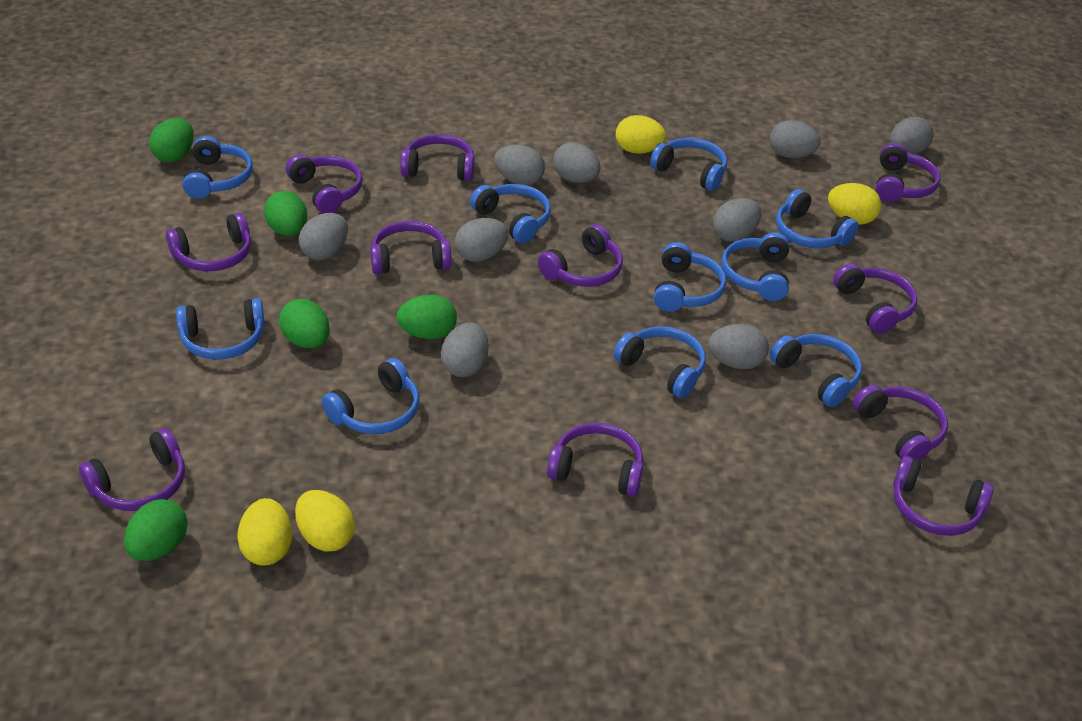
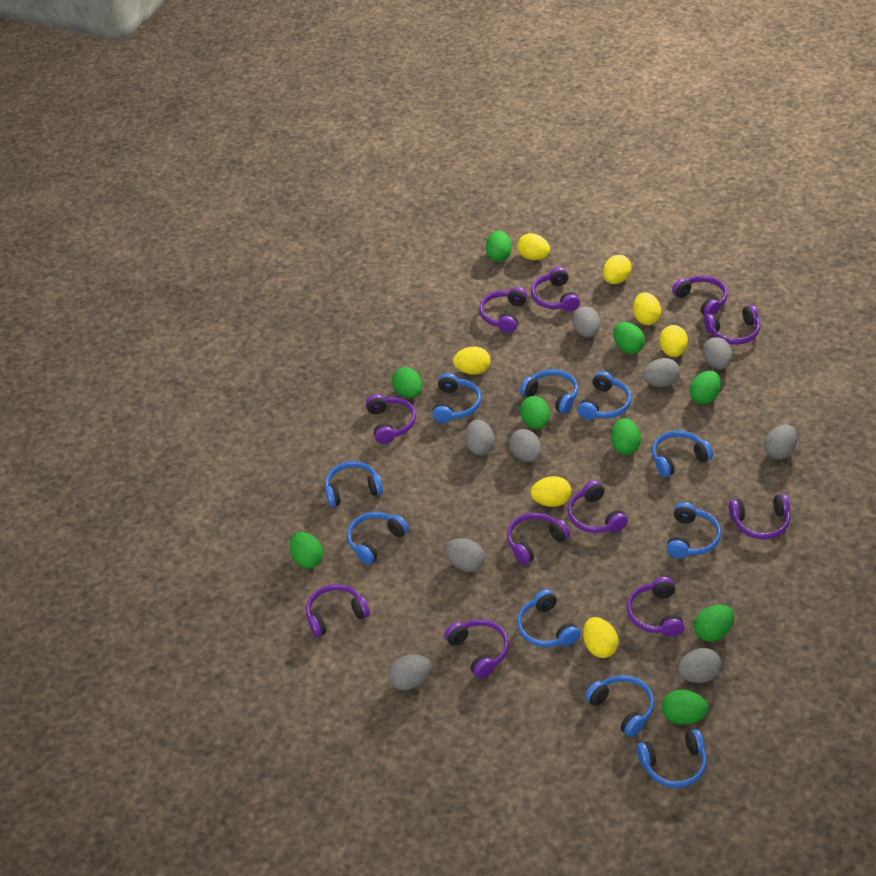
green egg: [124,499,188,561] [149,118,194,163] [264,191,307,236] [279,299,330,348] [396,295,457,339] = 5 -> [290,532,323,569] [392,367,422,398] [486,231,512,262] [520,396,550,429] [611,418,641,455] [613,322,645,354] [662,690,709,725] [690,371,721,404] [694,605,734,642] = 9
yellow egg: [237,498,292,566] [295,490,355,552] [616,115,666,154] [828,183,881,225] = 4 -> [453,347,490,375] [517,233,550,260] [531,476,571,507] [583,617,619,658] [603,255,632,284] [633,292,661,325] [659,325,688,357] = 7

